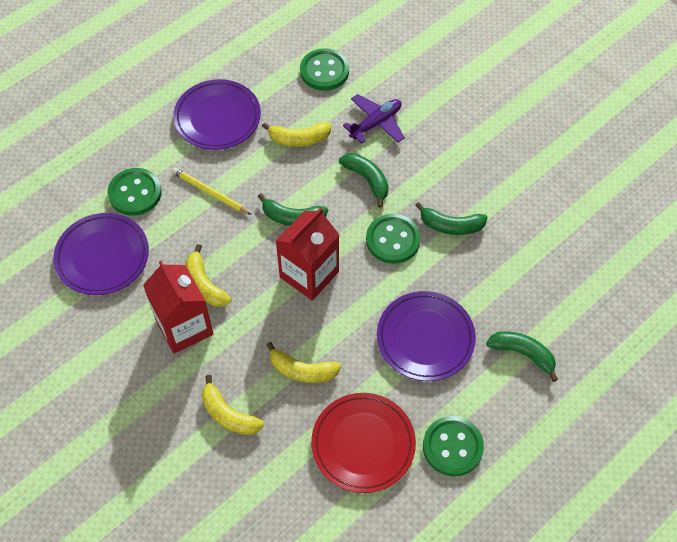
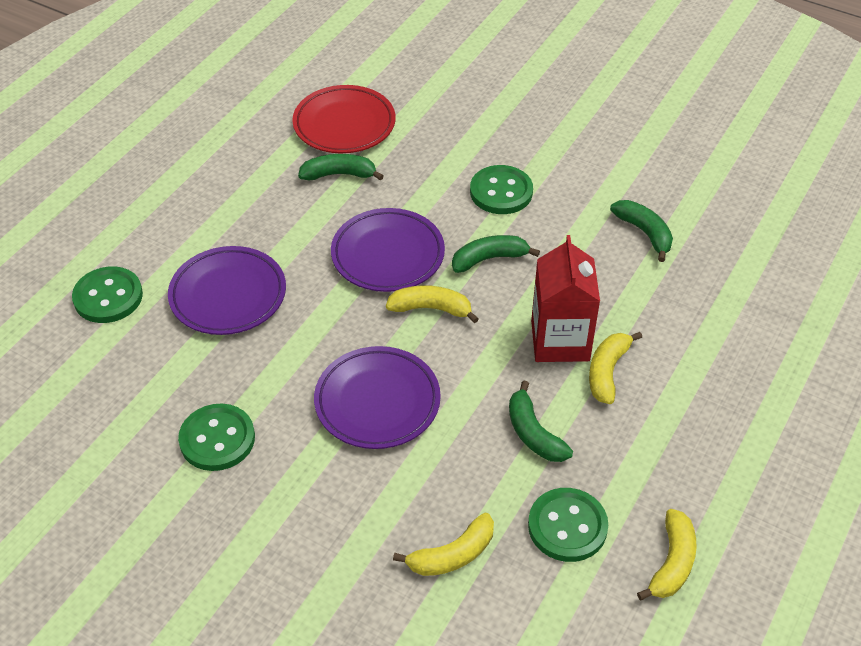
purple plane: [343,94,405,143] = 1 -> none = 0
red carton: [143,261,213,354] [276,207,339,301] = 2 -> [531,235,600,362] = 1
yellow pencil: [172,168,252,215] = 1 -> none = 0

